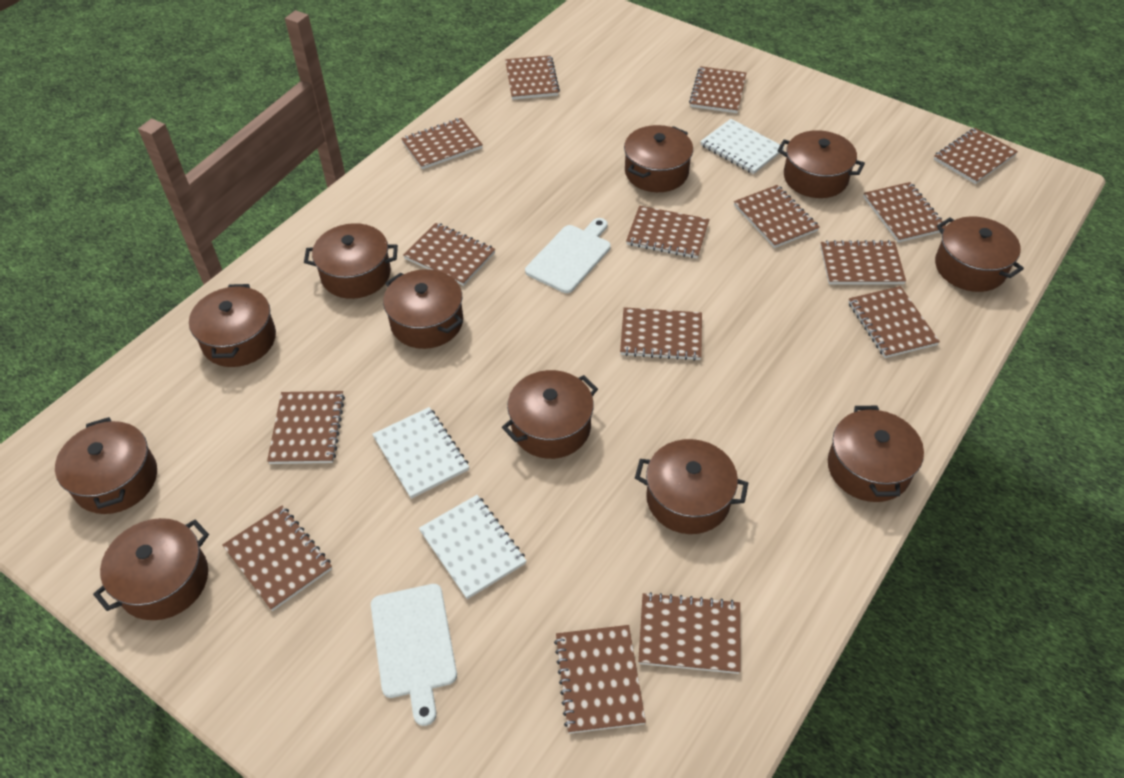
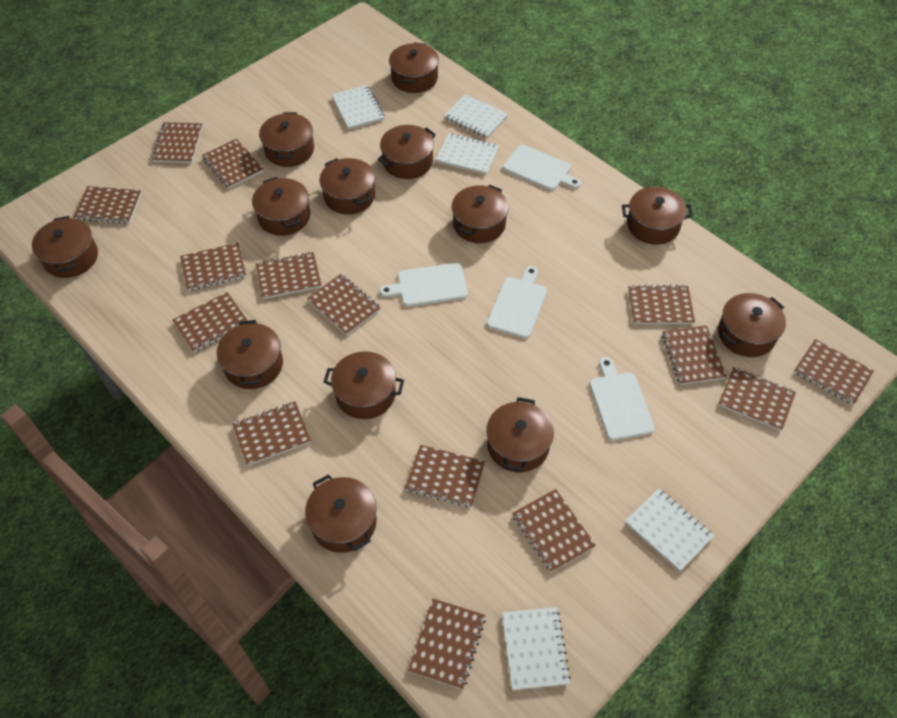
brown pot: [55,417,157,514] [93,518,209,620] [189,284,276,367] [304,223,398,299] [383,269,463,349] [502,370,598,459] [624,125,693,192] [635,439,748,534] [777,130,865,198] [828,406,924,502] [935,216,1024,292] = 11 -> [32,216,98,278] [217,320,283,389] [252,177,310,236] [259,112,314,167] [305,474,377,553] [319,158,375,215] [324,351,404,419] [378,125,436,179] [389,42,439,93] [452,184,508,243] [486,397,554,473] [622,187,693,245] [718,293,786,357] = 13
white cutting board: [371,584,457,726] [525,218,611,293] = 2 -> [380,263,468,307] [487,266,547,338] [503,145,581,190] [589,357,655,441] = 4
white notebook: [372,407,469,499] [419,495,526,599] [700,119,785,174] = 3 -> [332,85,385,130] [436,133,499,175] [444,94,508,138] [502,607,571,690] [625,489,714,572] = 5

